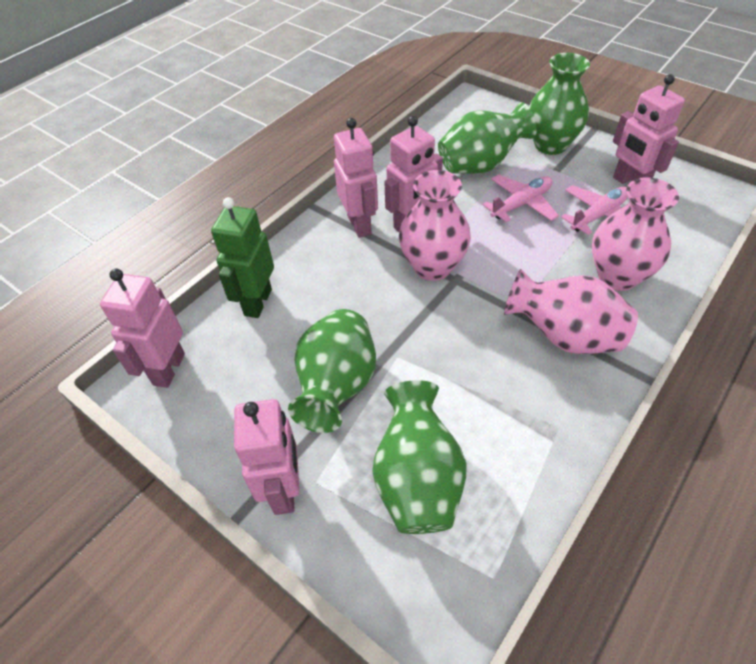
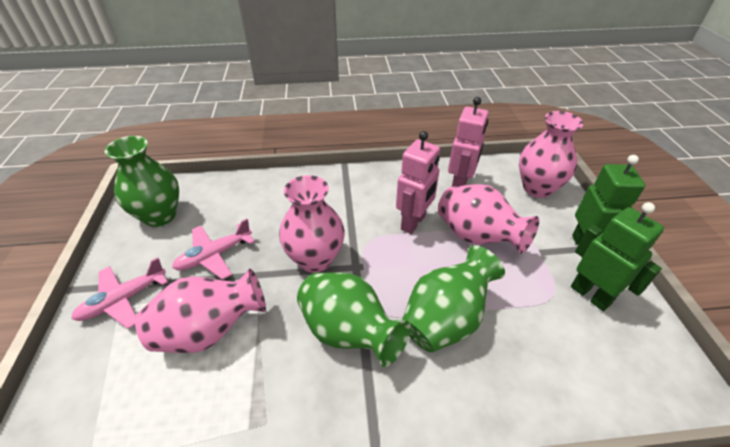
green robot: [211,197,274,318] = 1 -> [571,202,664,311] [572,155,645,258] = 2
green vase: [288,309,376,433] [372,380,467,534] [438,102,537,174] [529,53,590,155] = 4 -> [105,136,179,227] [297,272,411,367] [402,245,505,353] = 3
pink robot: [100,269,185,388] [234,399,300,515] [334,118,378,238] [384,116,443,232] [613,74,685,184] = 5 -> [396,131,440,234] [448,97,489,187] = 2
pink vase: [399,170,471,281] [504,269,638,354] [592,177,679,291] = 3 -> [135,269,266,353] [279,175,345,273] [438,184,539,254] [519,111,583,198] = 4

